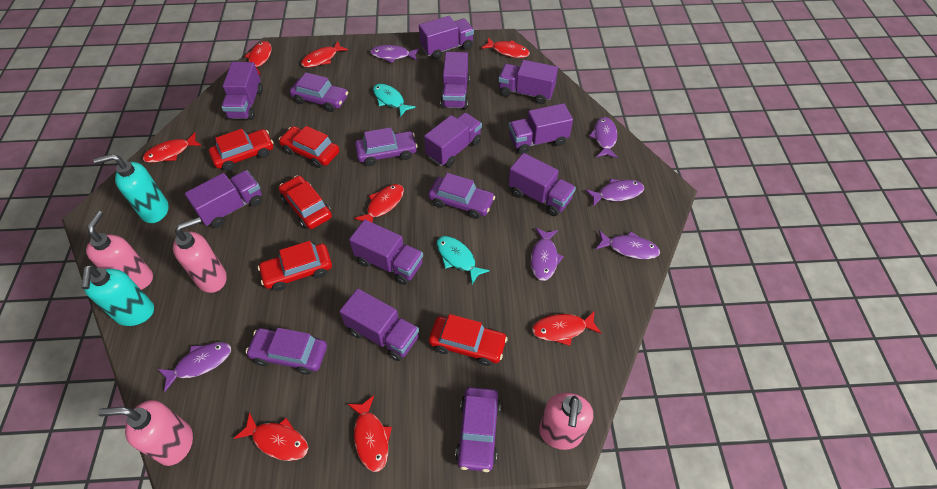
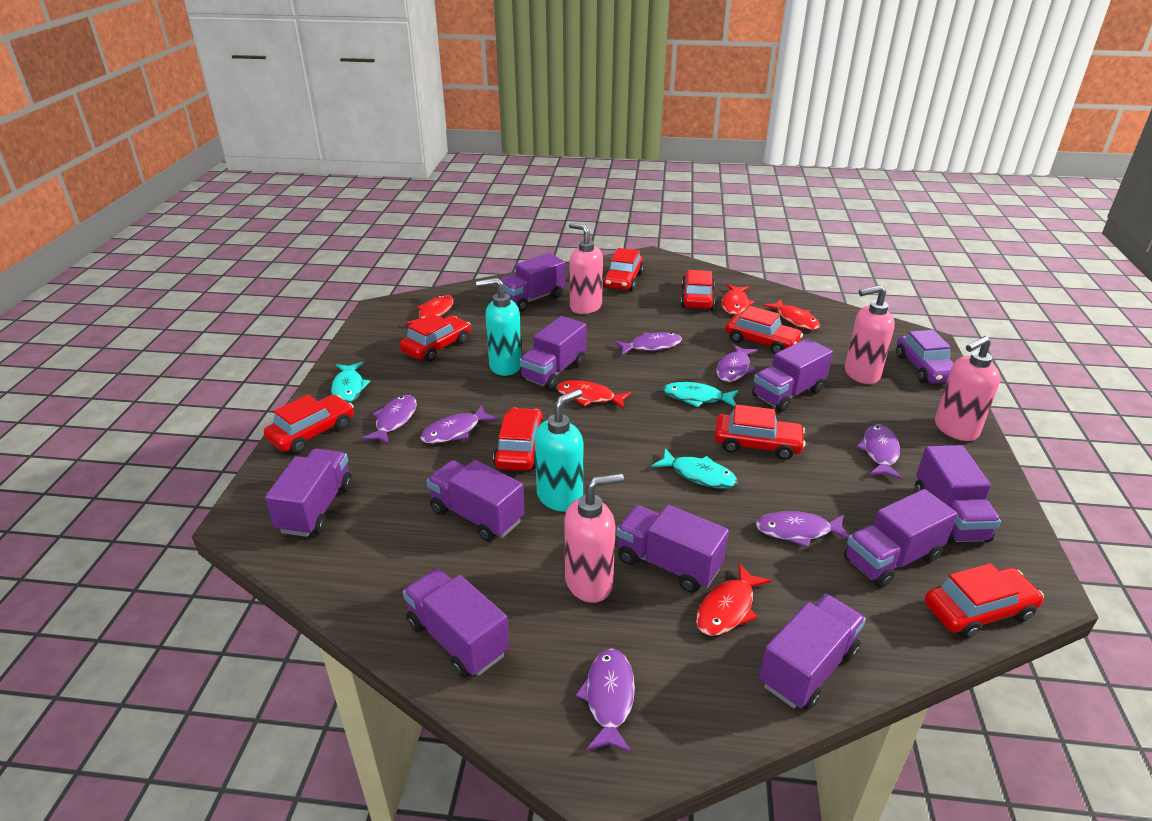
purple car: [246,328,327,375] [290,72,348,112] [355,127,418,166] [428,173,495,219] [455,387,501,472] = 5 -> [896,330,954,384] = 1
purple fish: [158,342,231,392] [370,45,419,63] [531,228,564,281] [585,179,644,207] [589,117,618,158] [596,230,660,259] = 6 -> [362,395,417,444] [420,405,497,444] [576,649,635,753] [614,332,682,355] [716,344,757,382] [756,511,850,548] [856,424,903,479] = 7
red car: [209,129,273,171] [258,241,332,291] [279,126,339,168] [279,176,332,229] [429,314,508,366] = 5 -> [264,394,354,453] [400,314,471,362] [493,408,544,471] [603,248,644,291] [681,270,715,309] [715,405,806,460] [725,306,803,354] [925,563,1044,639] = 8
red fish: [143,132,202,163] [234,412,308,461] [244,41,272,75] [301,41,348,67] [348,396,392,472] [354,184,404,222] [481,37,530,58] [532,311,601,346] = 8 -> [406,295,454,324] [557,380,632,409] [696,563,771,636] [722,284,754,315] [763,299,820,330] = 5
turquoise fish: [373,84,416,117] [436,236,490,284] = 2 -> [331,362,370,403] [652,449,738,488] [663,382,738,407] = 3

